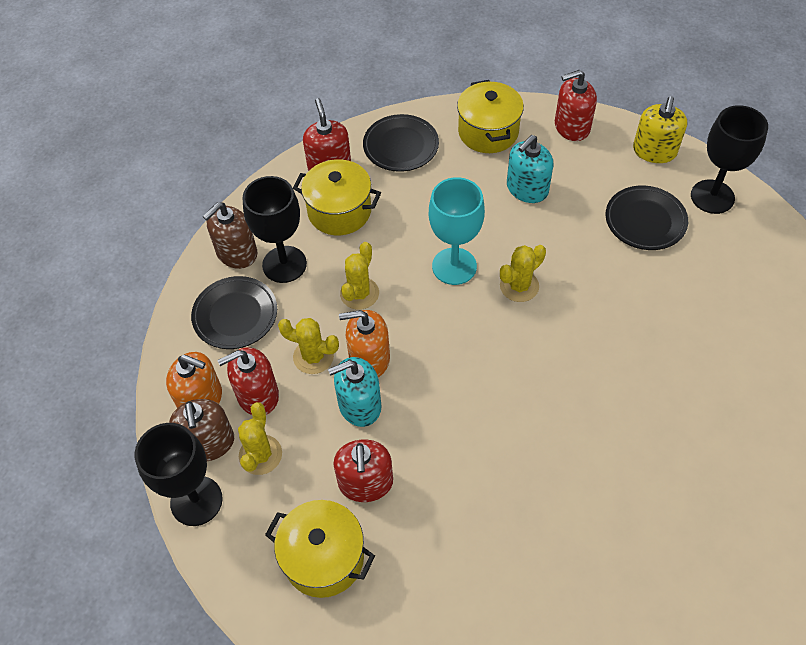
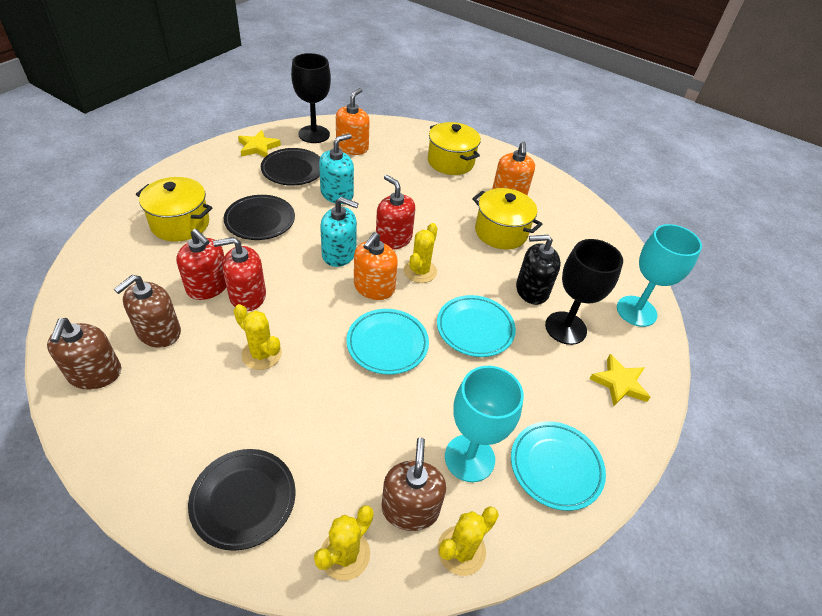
black goblet: [135,423,223,526] [243,176,307,283] [691,105,768,214] = 3 -> [291,53,331,143] [545,239,623,345] = 2
black soap dispenser: none = 0 -> [516,235,561,305] = 1
brown soap dispenser: [169,399,234,461] [203,202,257,269] = 2 -> [47,318,121,390] [114,275,181,348] [382,437,446,531] = 3
orange soap dispenser: [166,352,222,408] [339,310,390,377] = 2 -> [336,88,370,155] [354,232,398,300] [492,141,535,195] = 3
red soap dispenser: [217,347,279,415] [303,98,351,171] [333,439,393,502] [555,70,597,141] = 4 -> [176,229,226,300] [213,237,266,311] [376,175,415,250] = 3
turquoise goblet: [429,177,485,285] = 1 -> [445,366,524,482] [617,224,702,327] = 2
turquoise plate: none = 0 -> [347,309,429,375] [437,295,516,357] [511,421,606,511] = 3
yellow soap dispenser: [633,96,687,163] = 1 -> none = 0
yellow star: none = 0 -> [238,130,281,157] [590,354,650,406] = 2

